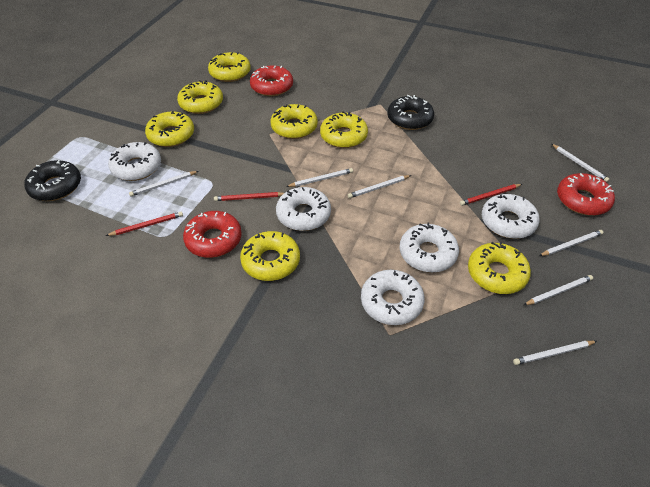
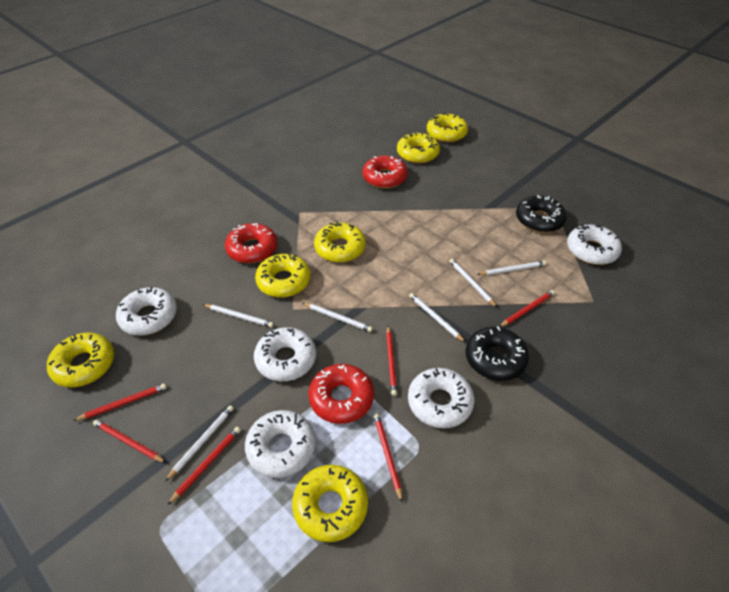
red pencil: [106,212,183,236] [214,192,284,201] [460,184,522,206] = 3 -> [73,383,166,421] [93,419,166,463] [168,427,241,505] [373,413,403,502] [386,326,397,396] [499,290,555,327] = 6
white pencil: [129,171,198,197] [286,168,353,187] [348,175,411,198] [513,341,597,365] [524,275,593,305] [539,230,603,256] [552,144,609,182] = 7 -> [165,406,234,482] [203,304,274,327] [303,303,373,332] [409,293,466,343] [449,259,497,307] [477,261,546,275] = 6
yellow donut: [145,111,194,147] [177,80,223,114] [208,52,251,82] [240,231,300,281] [270,104,318,139] [320,111,368,148] [468,242,531,294] = 7 -> [47,332,114,387] [255,253,311,298] [292,465,368,542] [314,221,366,263] [397,133,440,163] [427,113,468,142] = 6

